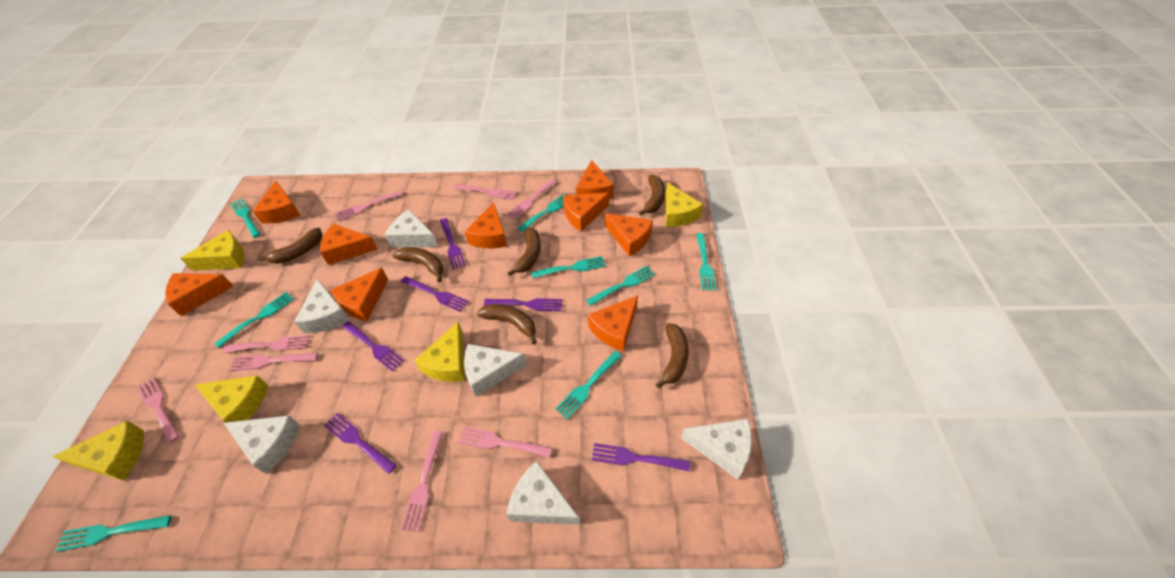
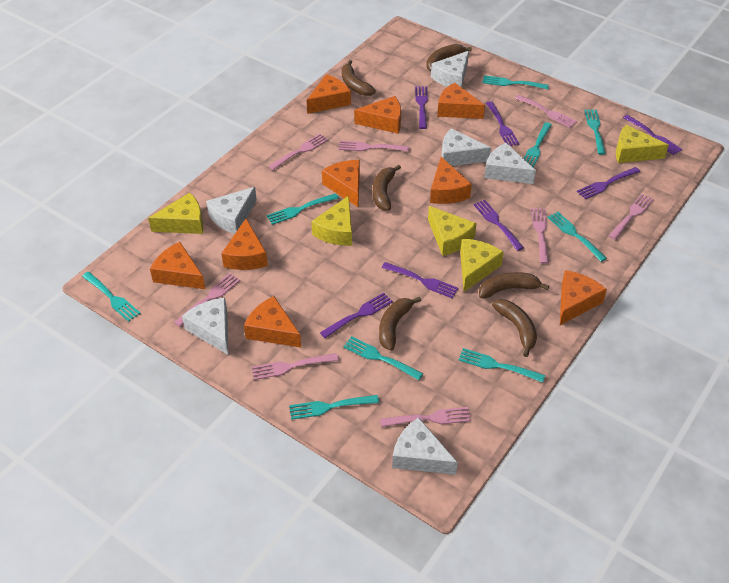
purple fork: [324,413,397,474] [342,321,404,372] [401,276,468,312] [440,218,466,270] [484,298,562,311] [592,443,690,471] = 6 -> [320,293,393,338] [382,262,458,298] [415,86,428,129] [473,200,524,251] [486,101,519,146] [577,167,640,199] [623,115,682,155] = 7
turquoise fork: [56,515,171,552] [214,292,294,348] [230,199,261,238] [517,193,566,232] [531,256,606,278] [555,351,622,419] [586,266,655,306] [696,233,717,290] = 8 -> [82,272,140,322] [267,193,339,225] [289,395,379,420] [343,336,423,380] [458,348,545,383] [482,75,549,89] [524,122,552,168] [547,212,607,262] [584,110,606,155] = 9

